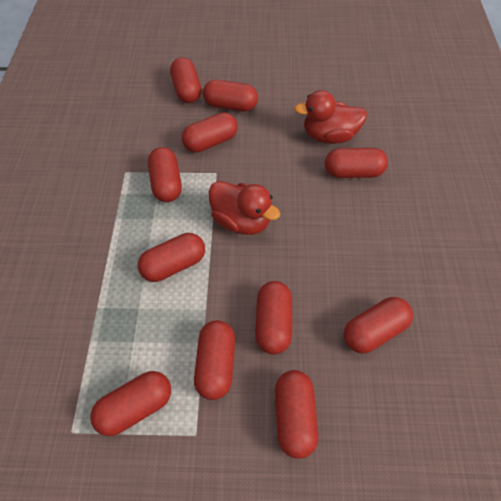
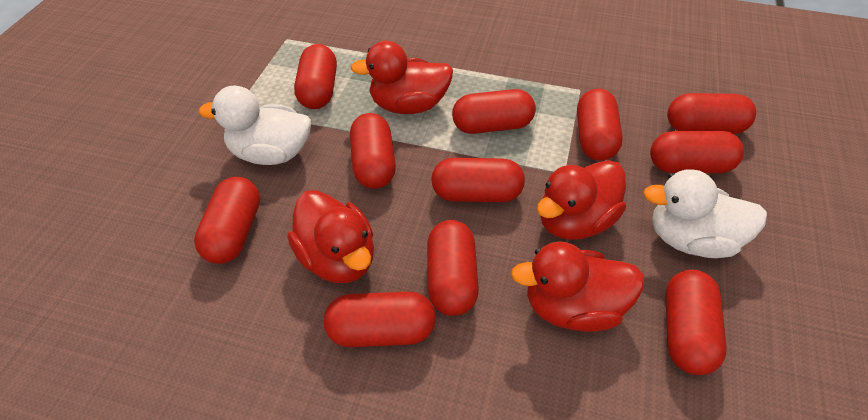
red duck: [209,181,280,235] [294,90,367,144] = 2 -> [287,190,374,283] [351,41,453,114] [511,241,644,332] [537,160,626,240] = 4
white duck: none = 0 -> [199,86,311,165] [643,169,767,258] = 2

